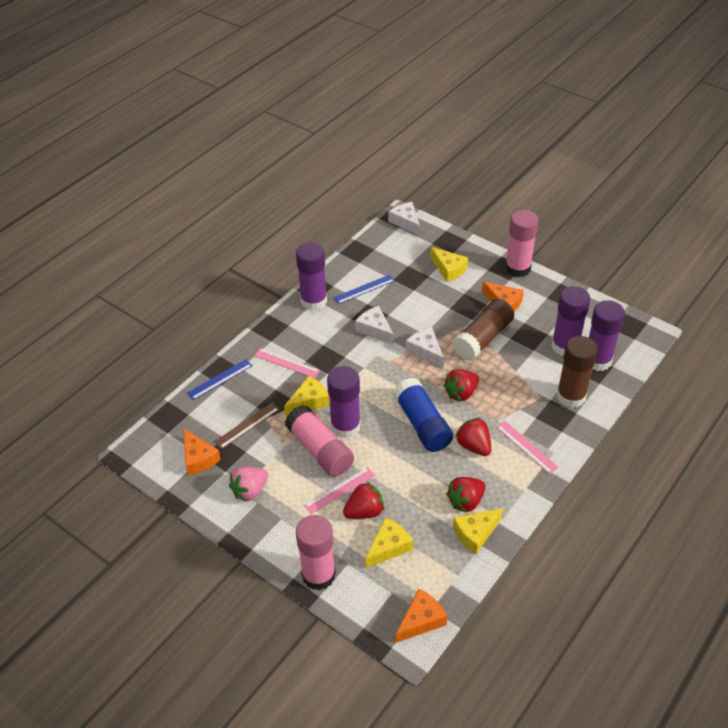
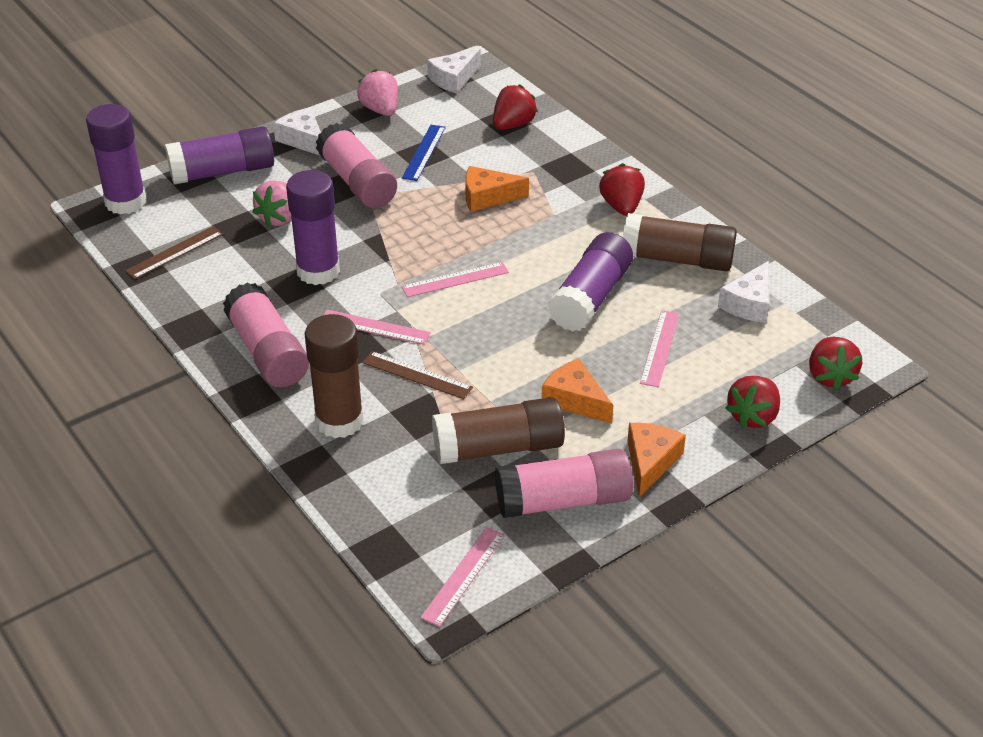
blue glue stick: [393,378,453,452] = 1 -> none = 0
blue ruler: [187,359,253,400] [334,274,395,304] = 2 -> [402,125,446,181] = 1
brown glue stick: [452,299,514,361] [556,336,598,408] = 2 -> [305,314,364,438] [432,397,565,464] [623,213,737,271] = 3
brown ruler: [214,403,280,449] = 1 -> [125,226,223,279] [362,351,473,399] = 2
pink ruler: [254,348,320,378] [304,467,375,514] [496,421,559,474] = 3 -> [324,310,431,345] [401,262,509,297] [420,527,505,627] [640,310,679,387] = 4
pink strawberry: [229,467,268,502] = 1 -> [252,180,292,227] [357,69,398,116] = 2
yellow cheese: [284,376,330,416] [365,518,413,568] [430,247,468,282] [453,508,503,554] = 4 -> none = 0

